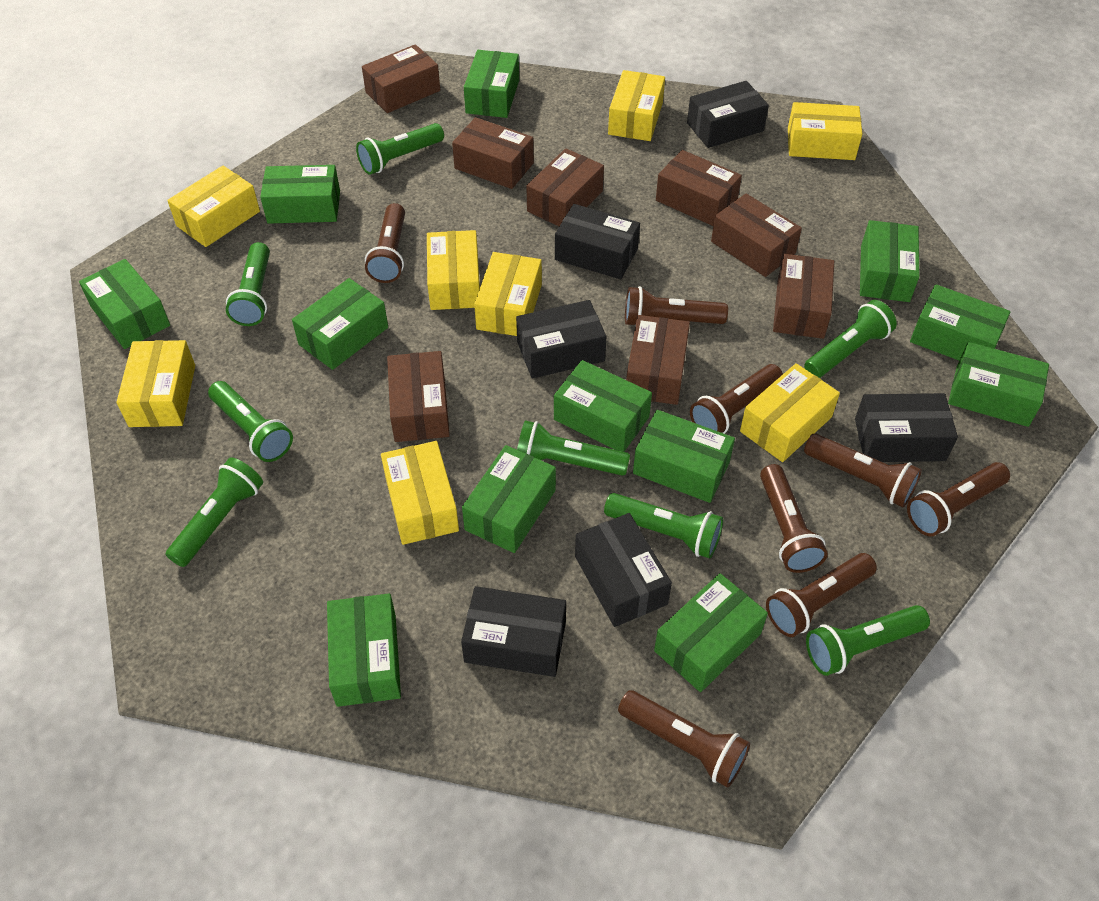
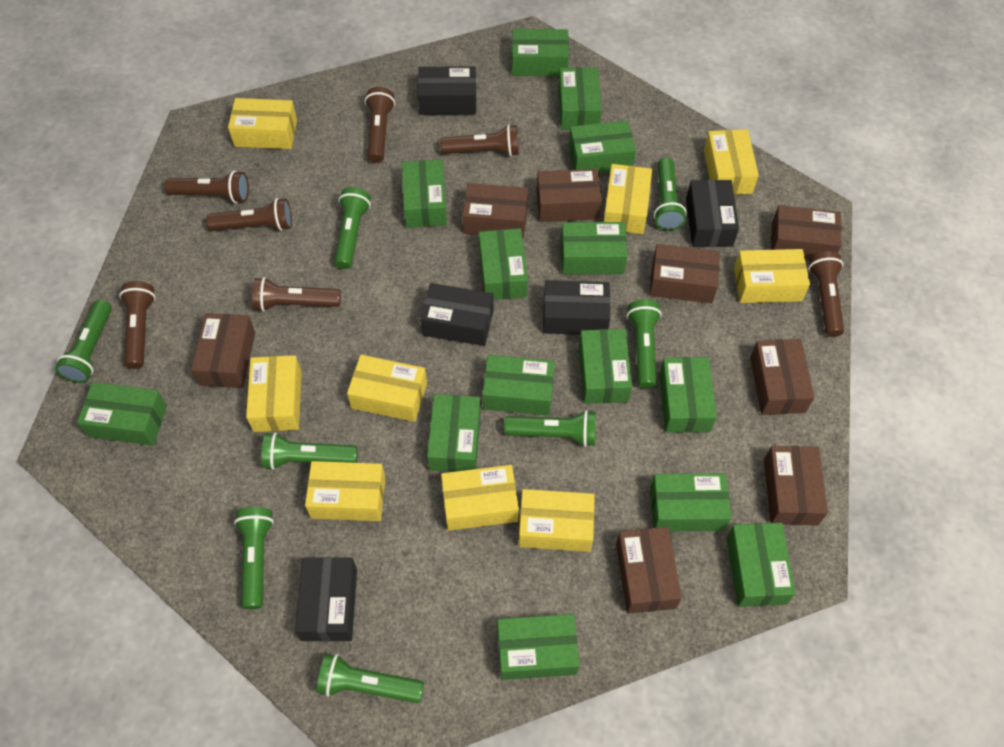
black box: [461,586,566,677] [516,300,607,379] [555,204,640,279] [575,513,672,627] [687,81,769,148] [855,393,958,462] = 6 -> [295,557,357,642] [418,66,476,115] [420,283,494,346] [543,280,610,335] [686,180,739,247] = 5
brown flashlight: [365,203,405,283] [618,690,750,788] [625,286,728,326] [690,364,783,434] [760,464,828,573] [766,553,877,637] [804,434,922,507] [907,462,1010,536] = 8 -> [119,281,156,369] [164,171,249,203] [206,198,292,231] [252,277,341,311] [365,87,395,163] [440,124,519,157] [808,251,844,337] = 7
green box: [79,259,170,349] [260,165,340,224] [292,278,388,370] [327,594,401,707] [462,445,556,553] [464,50,519,118] [554,360,652,452] [633,410,735,503] [654,573,768,692] [860,220,920,302] [910,284,1011,360] [948,342,1049,427] = 12 -> [77,382,167,446] [402,159,447,228] [427,394,481,472] [479,228,528,300] [483,355,555,416] [497,614,579,680] [512,29,569,76] [558,67,602,130] [561,222,627,274] [569,120,636,173] [579,329,632,404] [650,473,731,531] [659,357,717,433] [727,523,796,607] = 14
yellow box: [116,340,195,427] [167,166,260,247] [381,441,459,545] [427,230,480,310] [474,252,542,336] [608,70,665,141] [740,363,840,462] [788,102,862,160] = 8 -> [228,98,297,149] [246,355,302,432] [305,461,385,521] [347,355,427,422] [441,465,519,531] [519,489,595,552] [603,164,652,234] [704,129,759,195] [734,249,810,303] = 9

